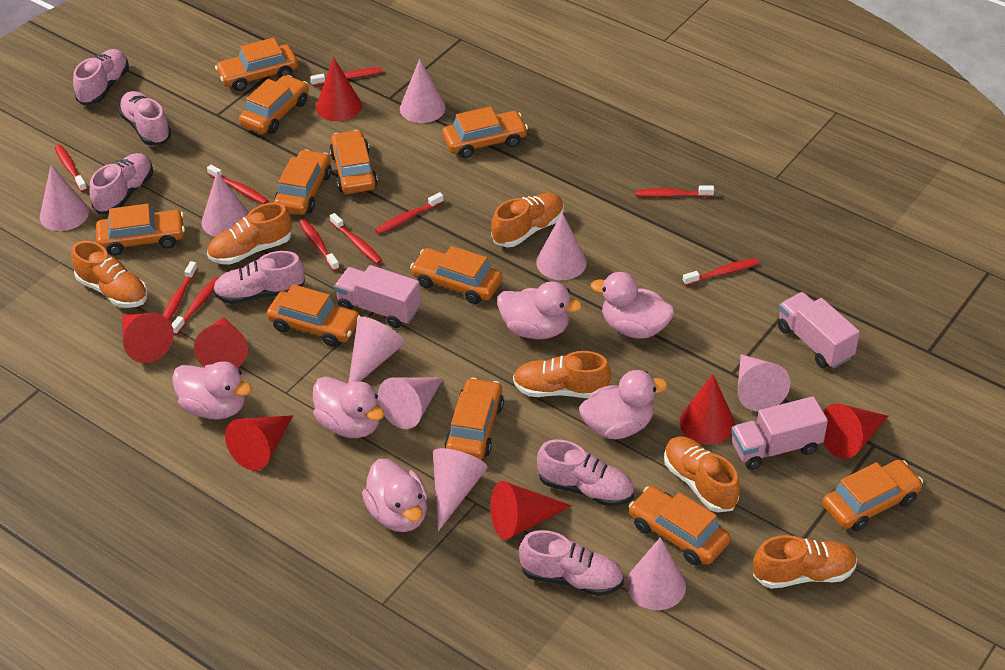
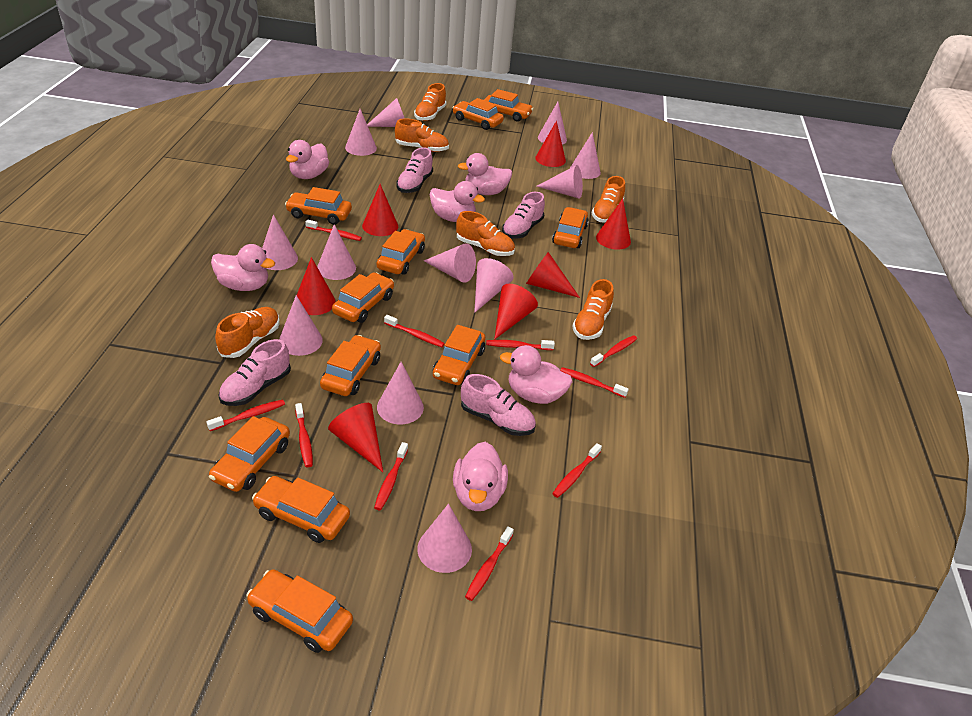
pink cone: [40,165,89,231] [202,171,249,237] [349,317,405,382] [378,377,443,429] [400,59,446,123] [433,448,488,531] [536,213,587,280] [626,537,686,610] [738,354,790,412] = 9 -> [262,214,298,270] [279,295,323,356] [317,224,356,280] [345,109,377,156] [367,98,404,127] [377,362,424,424] [417,504,472,573] [424,244,476,283] [474,258,513,313] [536,165,583,199] [538,102,567,145] [570,132,601,179] = 12
pink shoe: [73,49,129,105] [90,153,153,214] [118,91,172,146] [213,251,305,304] [519,530,624,596] [537,439,634,507] = 6 -> [218,339,291,406] [396,147,433,193] [461,374,536,436] [502,192,545,238] = 4
pink truck: [334,265,421,328] [731,396,828,470] [778,292,860,368] = 3 -> none = 0

